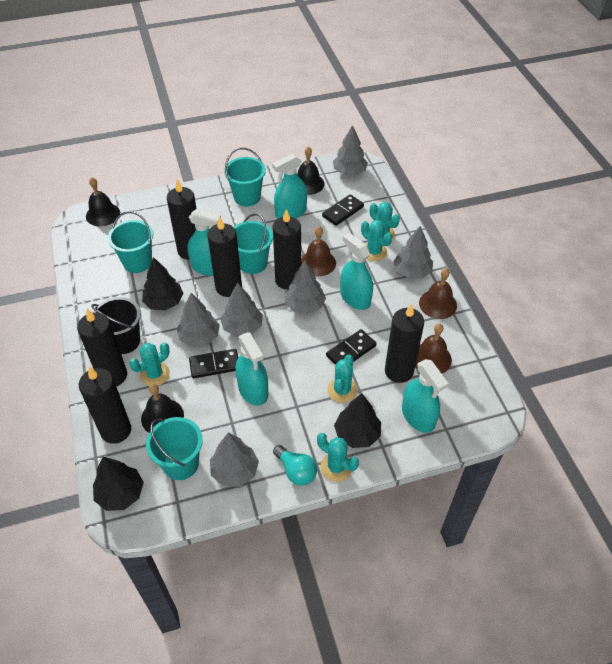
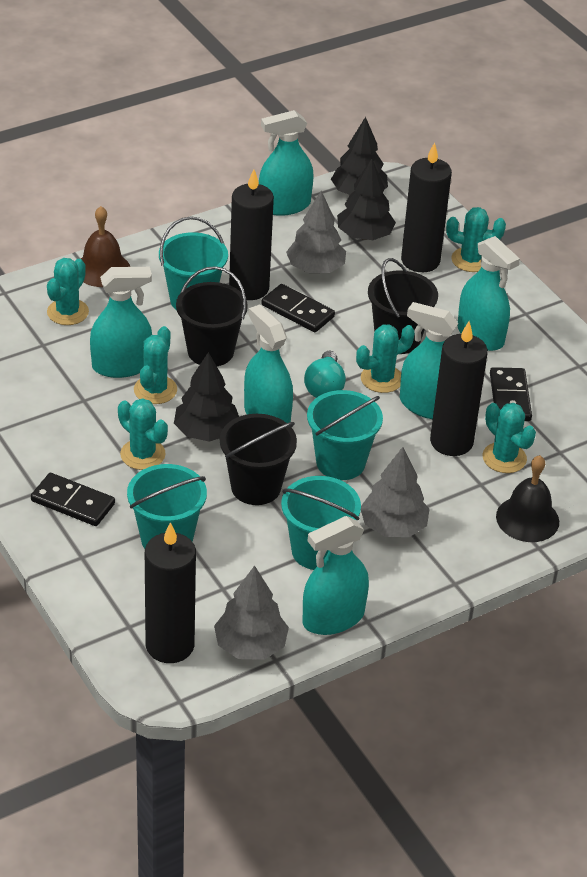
black bell: [86,177,120,226] [141,383,184,433] [297,146,324,195] = 3 -> [496,455,559,542] = 1
black bucket: [91,297,141,354] = 1 -> [176,266,248,366] [220,414,297,505] [368,258,438,354] = 3
black candle: [77,309,127,386] [79,367,131,444] [167,179,196,260] [207,216,242,297] [272,209,301,290] [385,303,424,383] = 6 -> [145,522,196,663] [229,169,274,300] [401,142,452,272] [430,321,488,456] = 4
brown bell: [301,226,336,276] [415,323,452,374] [419,268,457,319] = 3 -> [81,206,130,287] = 1
grey tree: [177,293,220,347] [210,432,259,487] [220,283,263,336] [285,261,326,314] [333,125,368,175] [393,226,433,278] = 6 -> [214,565,289,660] [286,191,346,273] [361,447,430,537] = 3
turquoise cactus: [129,342,170,386] [317,433,359,482] [327,355,358,403] [361,220,392,261] [370,202,400,239] = 5 -> [47,258,89,325] [118,398,168,470] [134,326,177,404] [356,325,415,393] [446,207,506,272] [482,403,536,473] = 6
turquoise spray bottle: [187,208,221,276] [236,332,268,406] [272,154,307,219] [340,233,373,310] [402,359,449,433] = 5 -> [90,267,152,378] [244,304,293,423] [259,110,314,216] [303,516,369,635] [400,302,458,419] [457,236,520,351] = 6

